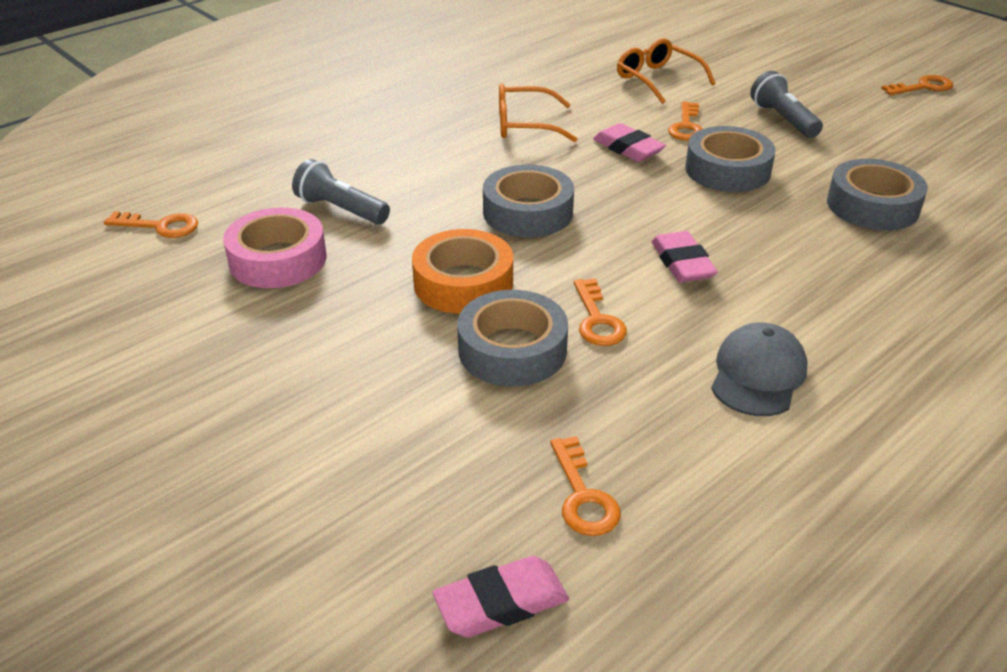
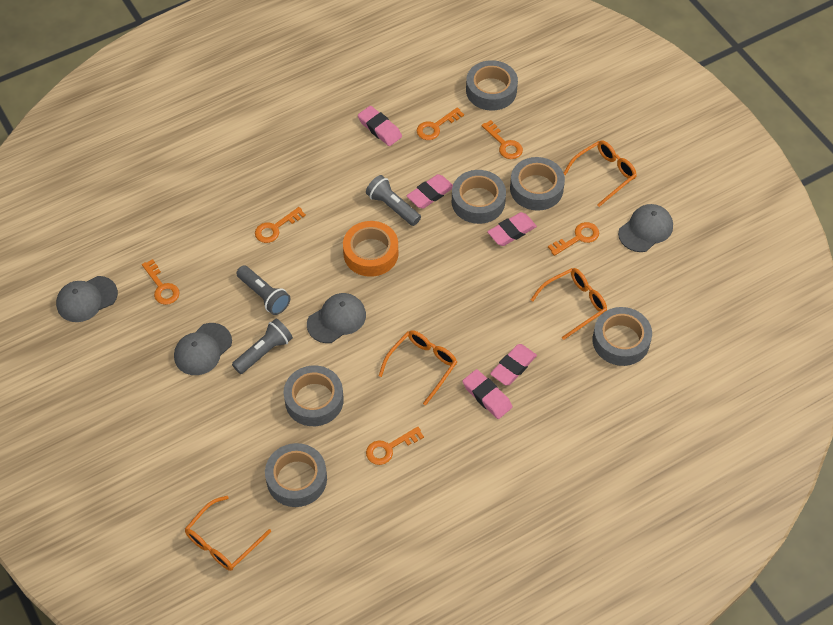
grey cap: [711,322,808,416] = 1 -> [56,276,118,322] [174,323,232,375] [307,293,366,343] [618,204,673,252] = 4
grey flashlight: [292,159,390,225] [750,71,823,138] = 2 -> [232,319,293,374] [236,265,290,315] [366,175,421,226] = 3
grey tape: [457,290,568,387] [483,165,574,238] [685,126,775,192] [827,159,928,231] = 4 -> [265,443,327,507] [284,366,344,426] [452,170,506,224] [466,60,518,111] [510,157,565,211] [592,307,652,366] = 6
orange glasses: [499,84,577,142] [617,38,716,104] = 2 -> [185,496,271,571] [379,330,457,405] [531,268,607,340] [564,140,637,207] = 4
orange key: [104,211,198,238] [550,436,621,536] [574,278,627,346] [668,102,703,141] [881,75,953,95] = 5 -> [142,259,180,305] [255,207,306,243] [366,427,424,465] [417,107,464,140] [482,120,523,159] [548,222,599,256] = 6
pink eraser: [433,556,569,637] [593,123,666,162] [651,231,718,283] = 3 -> [358,106,402,146] [407,174,453,209] [462,369,512,419] [487,212,537,246] [490,344,537,386] = 5
pink tape: [223,208,326,288] = 1 -> none = 0

